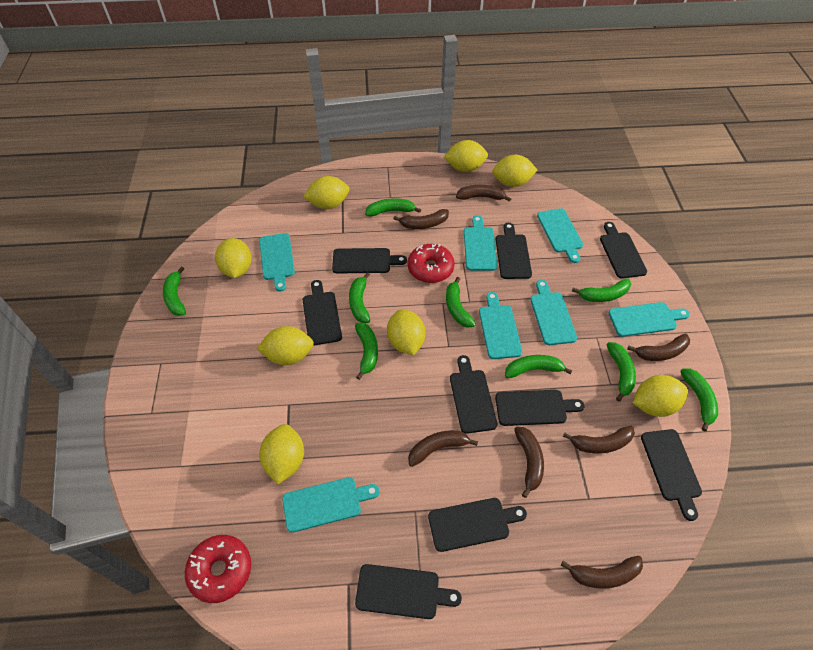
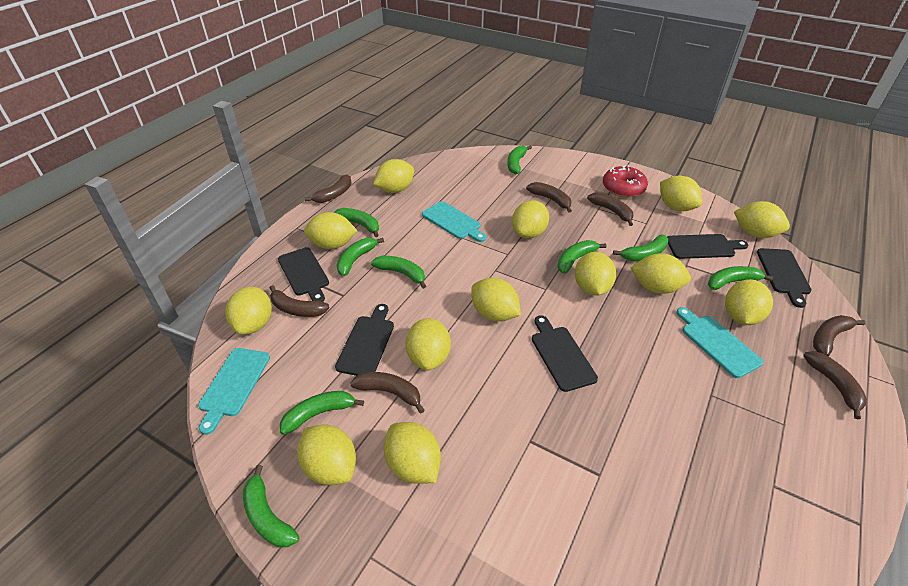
black cutting board: [303,280,342,346] [332,248,407,273] [355,564,462,619] [428,498,527,552] [450,355,497,434] [495,390,584,426] [496,223,532,279] [600,222,647,279] [641,429,702,521] = 9 -> [278,247,329,302] [335,304,394,376] [532,315,598,392] [667,234,748,259] [757,248,812,308] = 5
red donut: [185,535,251,603] [408,244,455,283] = 2 -> [603,165,648,198] = 1
turquoise cutting board: [259,233,295,292] [282,477,379,533] [464,215,497,271] [479,292,522,359] [530,280,577,345] [537,208,583,263] [609,302,690,337] = 7 -> [198,348,270,435] [422,201,486,242] [676,307,763,378] = 3
yellow lemon: [215,238,252,278] [257,326,314,365] [259,424,304,484] [304,176,350,209] [387,309,425,355] [444,140,488,172] [492,155,537,187] [633,375,688,417] = 8 -> [225,287,272,335] [297,424,356,485] [304,212,358,249] [373,159,414,193] [384,422,441,484] [405,318,451,370] [471,278,521,322] [512,200,549,238] [575,252,616,296] [631,253,691,294] [660,176,702,211] [725,279,773,325] [734,201,790,238] = 13

